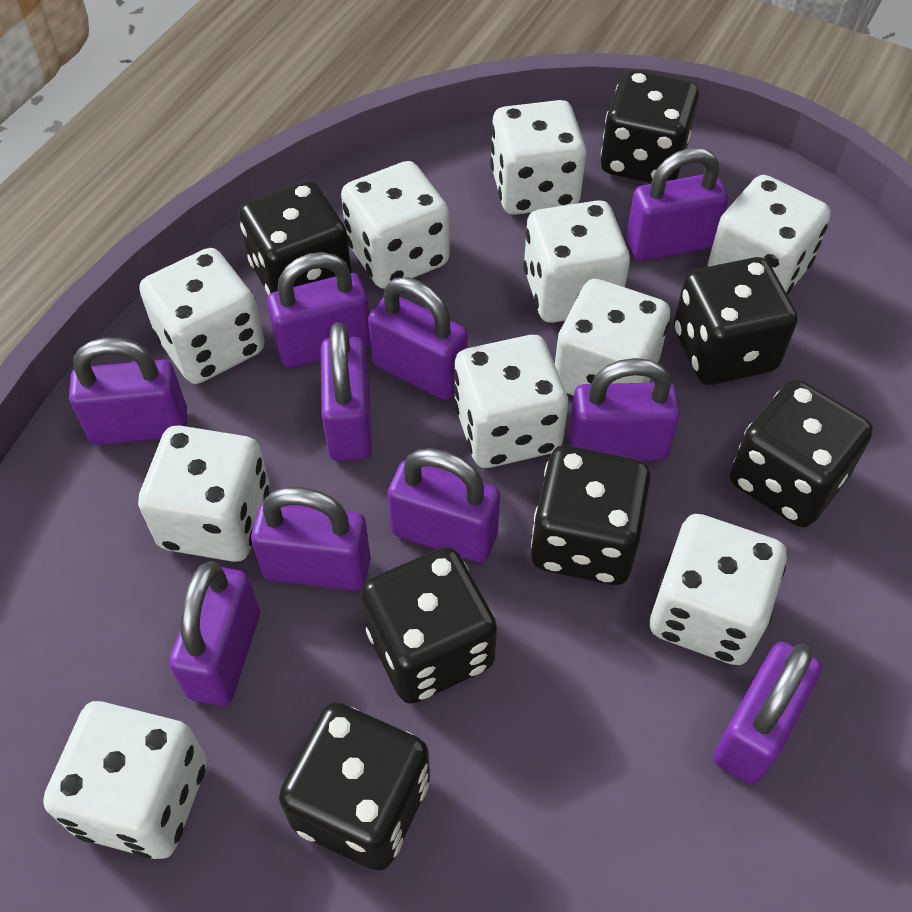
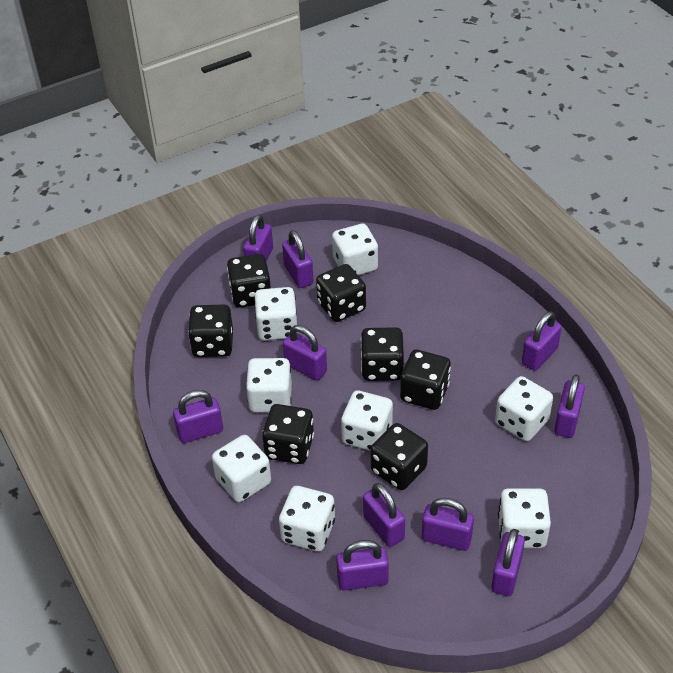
white dice: [43,701,207,859] [138,425,270,562] [139,248,265,384] [341,161,450,289] [454,335,568,468] [490,100,586,215] [523,200,630,323] [555,279,670,396] [650,514,787,665] [708,175,831,295] = 10 -> [212,435,271,502] [246,358,292,412] [255,287,298,341] [279,486,335,552] [332,224,378,275] [341,390,393,451] [495,376,553,441] [498,488,551,548] = 8

